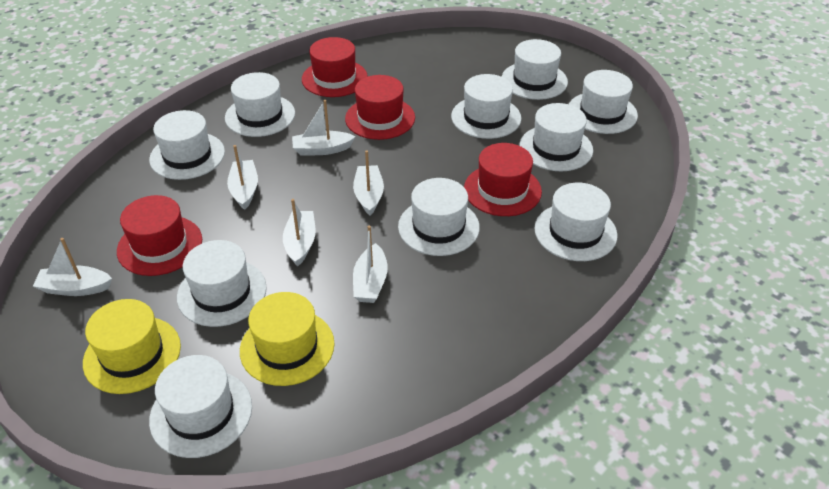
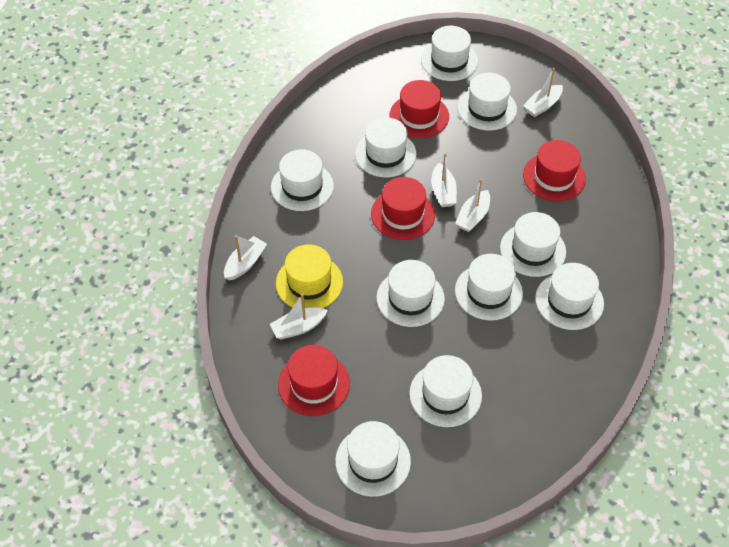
white boat: [33,238,112,296] [227,145,258,210] [283,199,316,267] [292,100,356,155] [353,150,384,215] [353,225,388,303] = 6 -> [224,235,267,281] [270,294,328,340] [431,153,457,207] [455,179,490,232] [523,68,563,117] = 5
yellow hat: [83,299,181,394] [240,292,334,386] = 2 -> [276,244,343,308] = 1

